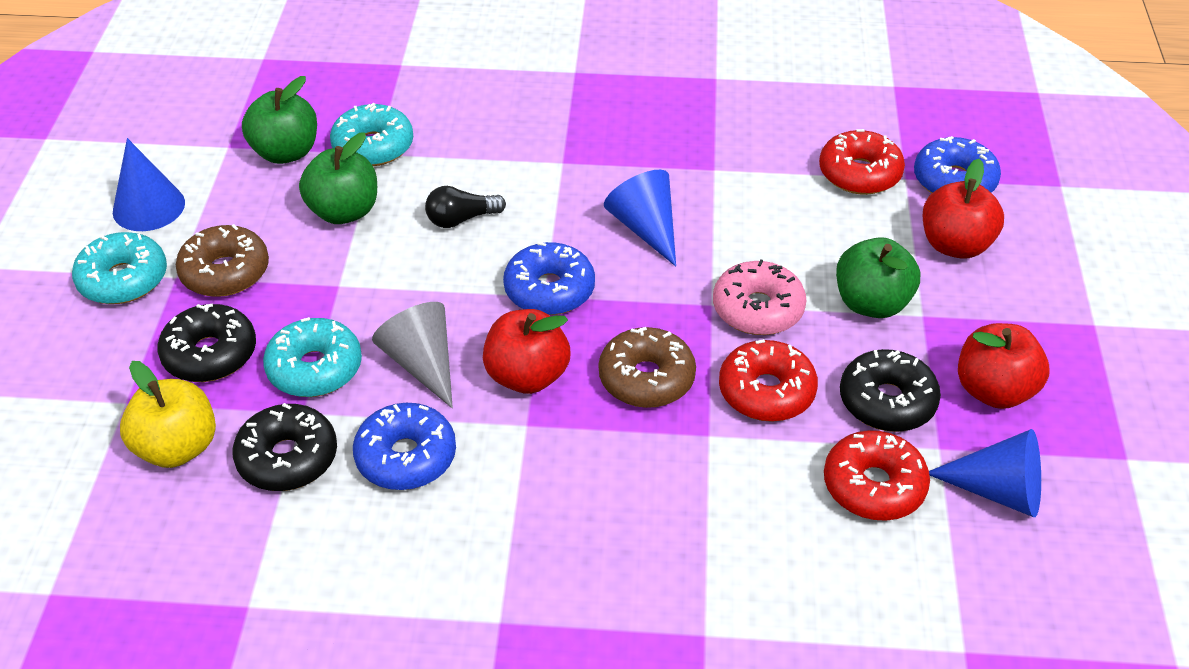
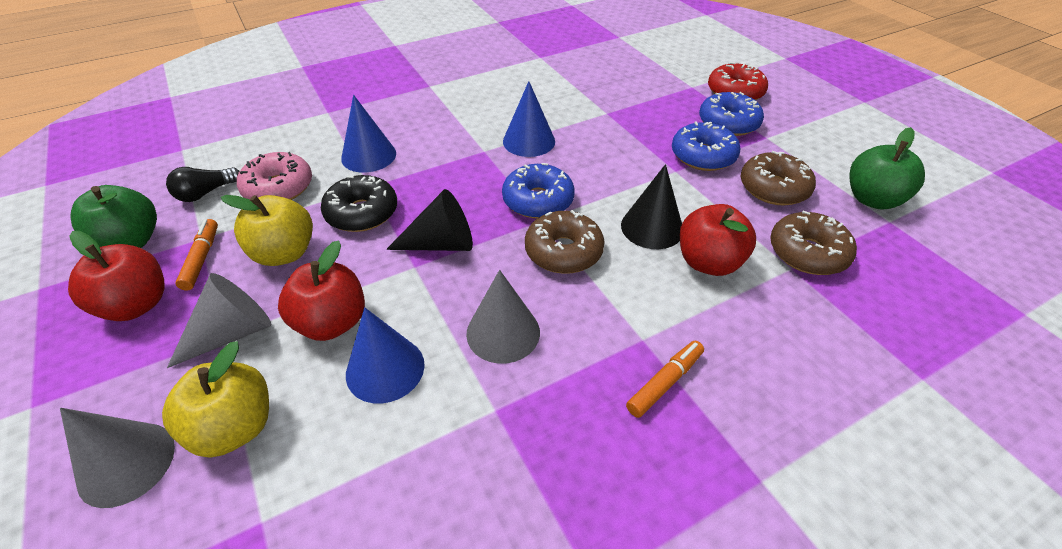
black cone: none = 0 -> [386,189,473,251] [621,164,682,249] = 2
black donut: [157,303,256,382] [232,403,337,491] [840,349,941,432] = 3 -> [321,175,397,232] = 1
brown donut: [176,224,269,297] [599,327,696,408] = 2 -> [525,210,605,274] [741,151,816,205] [770,211,857,275] = 3
green apple: [242,76,317,164] [299,132,377,224] [836,237,920,318] = 3 -> [70,185,157,248] [849,127,925,210] = 2
grey cone: [372,302,453,408] = 1 -> [60,408,175,508] [167,273,271,368] [466,270,540,364] = 3
orange marker: none = 0 -> [175,219,218,291] [626,341,704,418] = 2
red donut: [719,339,818,422] [819,129,905,195] [824,430,930,521] = 3 -> [708,62,768,100] = 1
turquoise donut: [72,232,167,304] [263,317,362,397] [330,103,413,166] = 3 -> none = 0
yellow apple: [120,361,216,468] = 1 -> [162,341,269,458] [221,195,313,266] = 2

